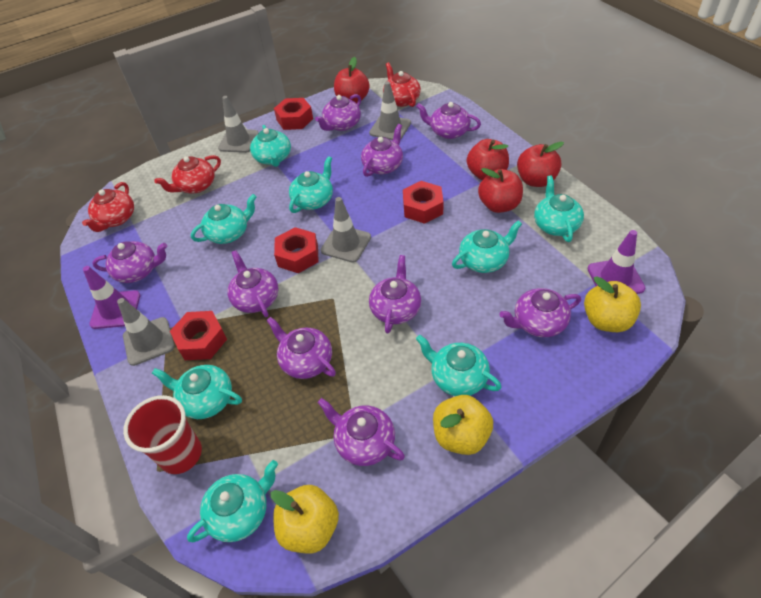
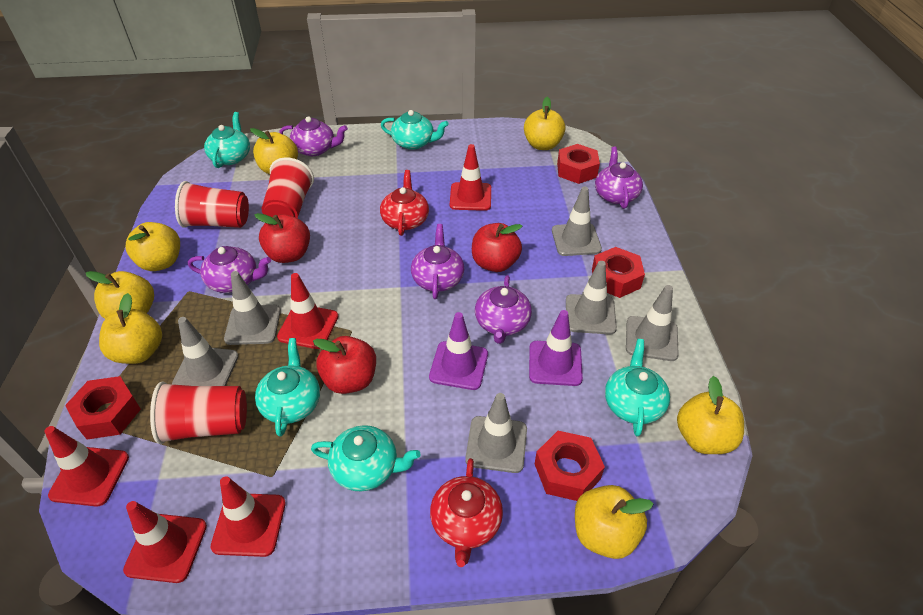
grey traffic cone: [117,298,174,366] [218,96,258,153] [321,197,371,262] [369,81,411,140] = 4 -> [172,317,238,386] [224,271,281,345] [465,393,527,473] [552,186,602,256] [566,261,617,334] [626,285,679,361] = 6
purple teapot: [92,241,167,283] [227,250,278,317] [266,316,336,379] [315,94,361,131] [318,398,405,466] [361,124,403,177] [369,255,421,333] [416,102,481,139] [499,288,581,337] = 9 -> [188,246,271,293] [279,116,348,156] [411,224,464,299] [475,275,532,344] [595,147,643,209] = 5
red apple: [334,57,370,104] [467,139,509,180] [478,168,523,213] [517,142,564,187] = 4 -> [254,213,310,263] [313,336,376,394] [472,223,522,272] = 3
red cup: [123,395,202,474] = 1 -> [150,382,247,444] [175,181,249,228] [262,157,314,218] = 3
red teapot: [82,182,134,232] [154,155,221,193] [383,62,421,107] = 3 -> [380,170,429,236] [430,458,503,567] = 2
red traffic cone: none = 0 -> [44,426,129,506] [123,501,207,583] [210,476,286,557] [277,273,338,349] [450,144,491,211] = 5
turquoise teapot: [152,365,242,419] [187,460,278,542] [191,194,256,244] [250,125,291,167] [289,156,333,213] [416,335,502,396] [452,220,522,273] [534,175,584,242] = 8 -> [204,112,250,168] [255,338,320,437] [311,425,421,491] [381,110,449,150] [605,339,670,436] = 5
yellow apple: [271,485,339,554] [433,395,493,455] [584,277,641,332] = 3 -> [86,271,154,319] [99,293,162,364] [126,222,180,271] [250,128,298,174] [524,97,566,150] [575,485,653,559] [677,376,744,454] = 7

